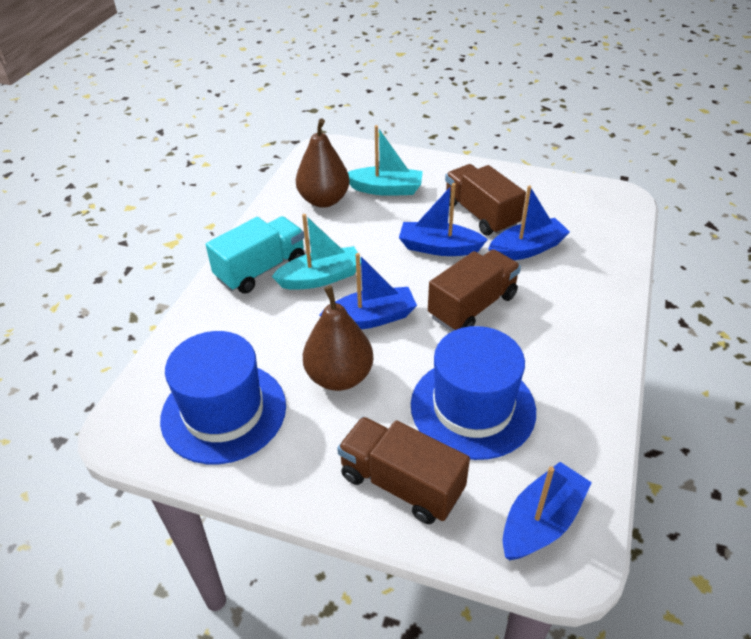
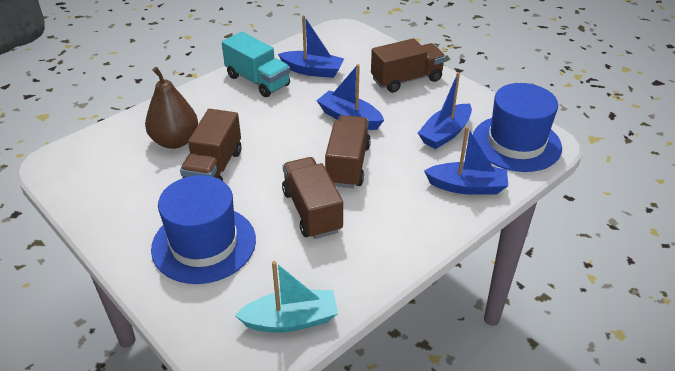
brown pear: [296,118,350,208] [303,286,373,391] = 2 -> [145,67,198,149] = 1
brown truck: [337,417,470,524] [428,249,521,332] [445,164,526,236] = 3 -> [180,109,241,181] [282,157,343,239] [325,115,371,188] [371,39,446,93] = 4
turquoise boat: [272,214,361,290] [348,125,423,196] = 2 -> [235,261,338,333] = 1

